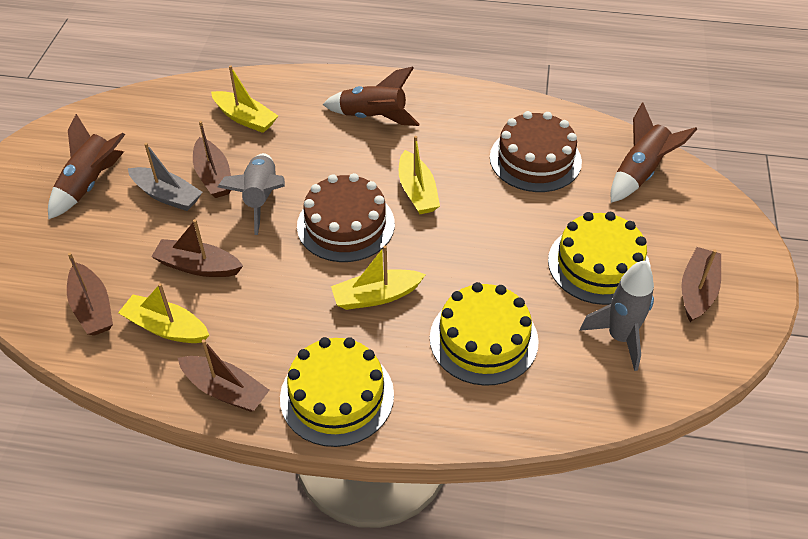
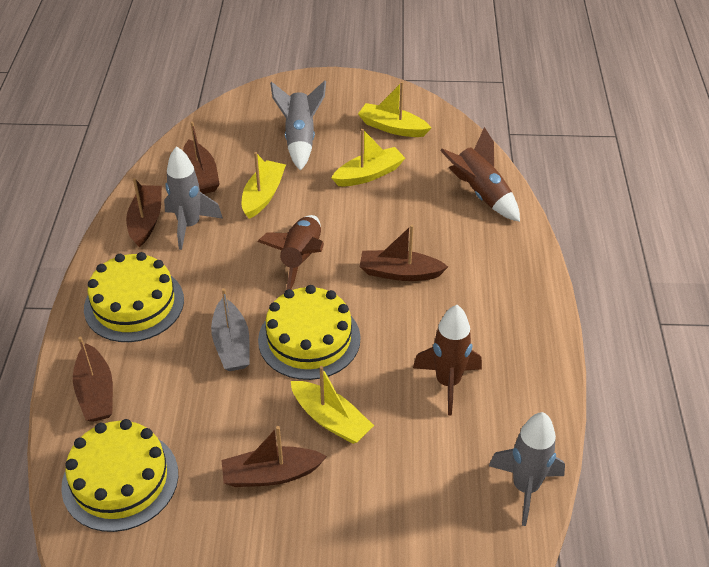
brown cake: [297,173,395,262] [490,111,582,192] = 2 -> none = 0
grey rocket: [218,153,285,235] [580,260,654,371] = 2 -> [164,146,223,250] [270,81,326,171] [489,412,565,526] = 3

